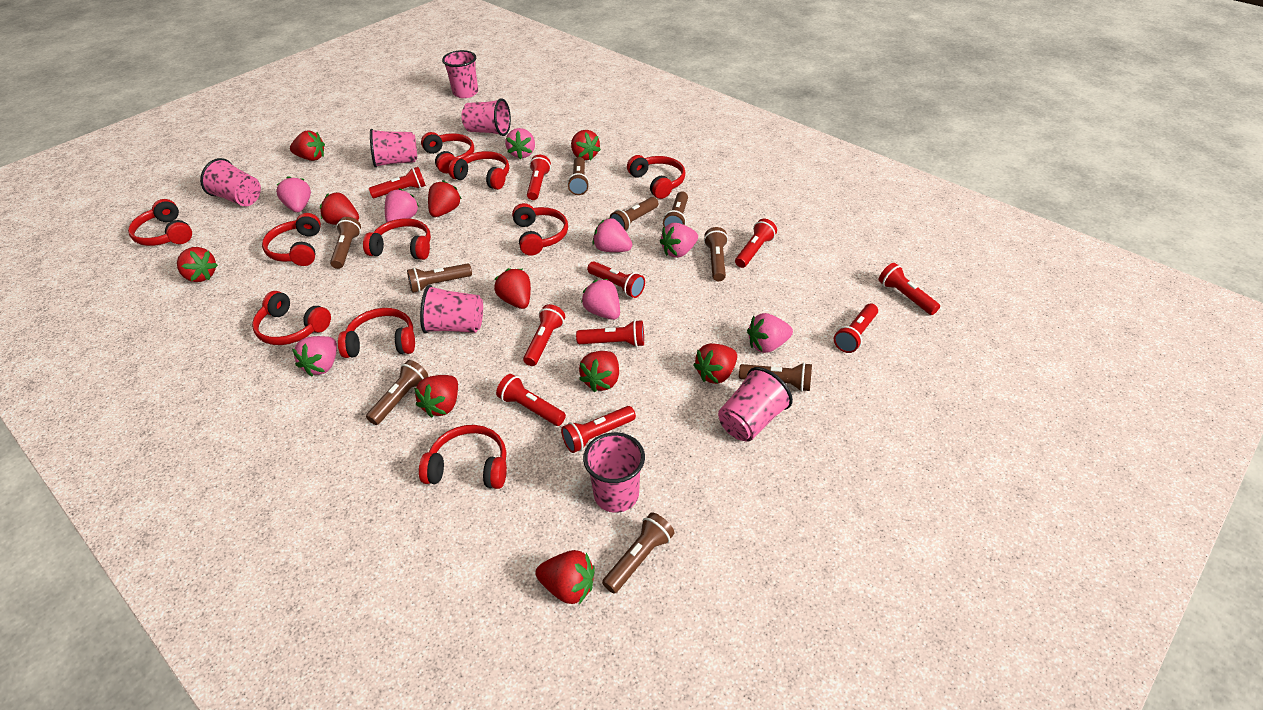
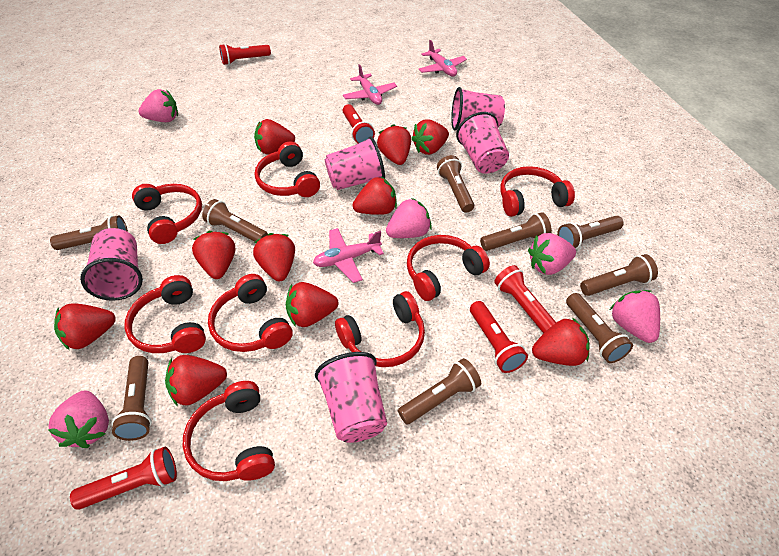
pink cup: [200,158,261,207] [370,129,417,168] [420,285,483,333] [442,50,478,98] [462,98,511,136] [583,432,645,513] [718,367,793,442] = 7 -> [80,228,143,301] [315,352,387,443] [325,136,385,190] [451,87,505,130] [456,112,509,174] = 5
pink plane: none = 0 -> [313,228,384,283] [343,64,397,105] [418,40,467,76] = 3
pink strawberry: [276,176,311,212] [292,336,337,377] [385,188,419,222] [505,128,535,159] [581,279,620,320] [593,218,632,252] [660,223,698,258] [747,313,793,353] = 8 -> [48,390,109,448] [138,89,178,122] [386,198,432,238] [528,233,576,275] [610,290,660,343] = 5
red flashlight: [369,167,426,198] [496,374,566,426] [523,304,565,366] [527,155,551,200] [561,406,636,453] [576,320,644,347] [587,261,645,298] [735,219,777,268] [834,304,878,353] [879,263,940,315] = 10 -> [70,447,177,510] [219,44,271,65] [343,104,375,144] [470,301,528,373] [494,265,556,333] = 5
red headphones: [128,199,192,246] [252,291,331,345] [262,213,321,266] [338,308,415,358] [363,218,431,260] [419,425,507,489] [421,132,474,173] [449,151,509,190] [512,203,568,256] [627,155,685,199] = 10 -> [125,275,206,353] [132,184,202,244] [183,381,275,481] [208,274,293,352] [255,141,320,197] [335,291,425,367] [407,235,490,301] [500,166,575,217] = 8

